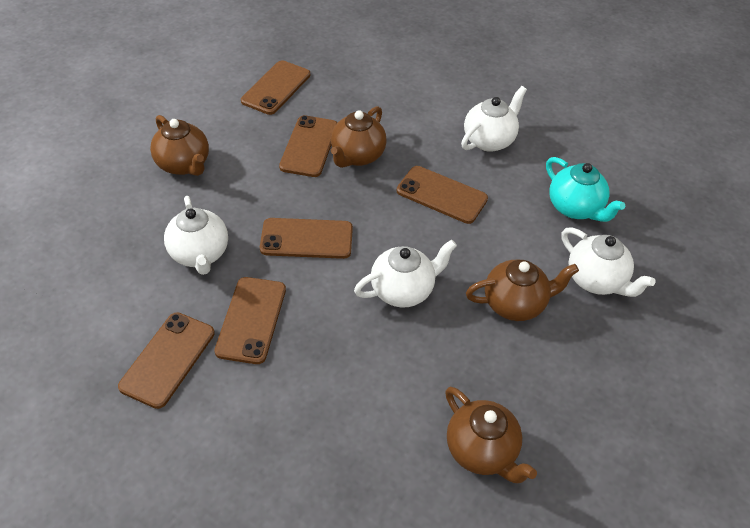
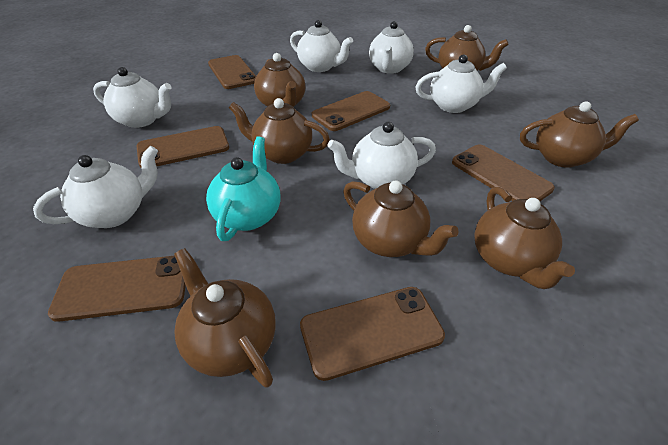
brown teapot: [150,115,209,176] [331,106,387,168] [445,387,537,483] [466,260,579,321] = 4 -> [174,248,276,387] [229,98,330,164] [254,53,305,107] [343,180,459,257] [425,25,509,71] [474,187,575,289] [520,101,639,168] = 7
white teapot: [164,196,228,275] [354,240,457,308] [461,86,527,152] [562,227,656,297] = 4 -> [33,146,158,228] [93,67,171,128] [290,20,353,72] [327,122,436,189] [369,21,414,74] [416,54,507,113] = 6

